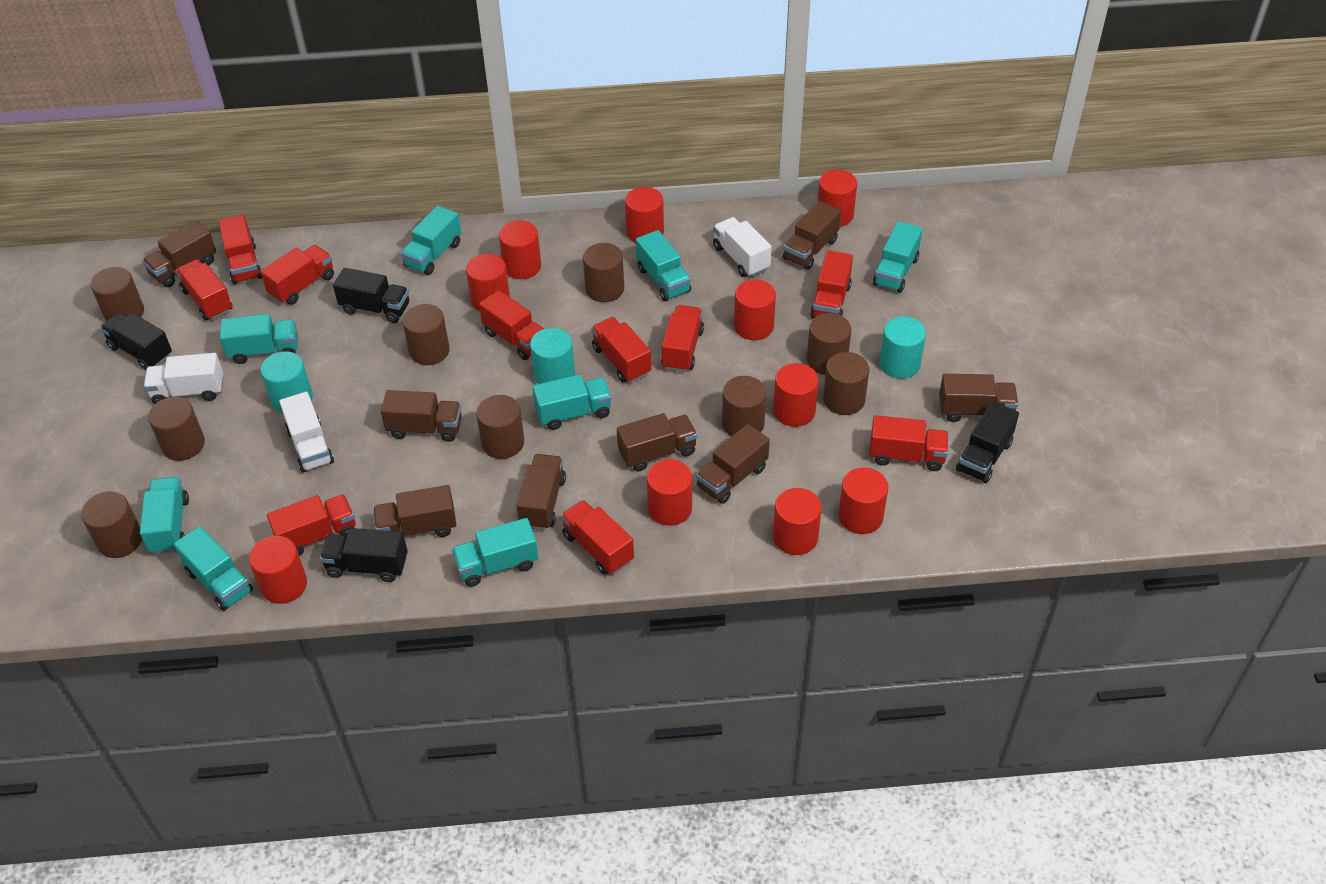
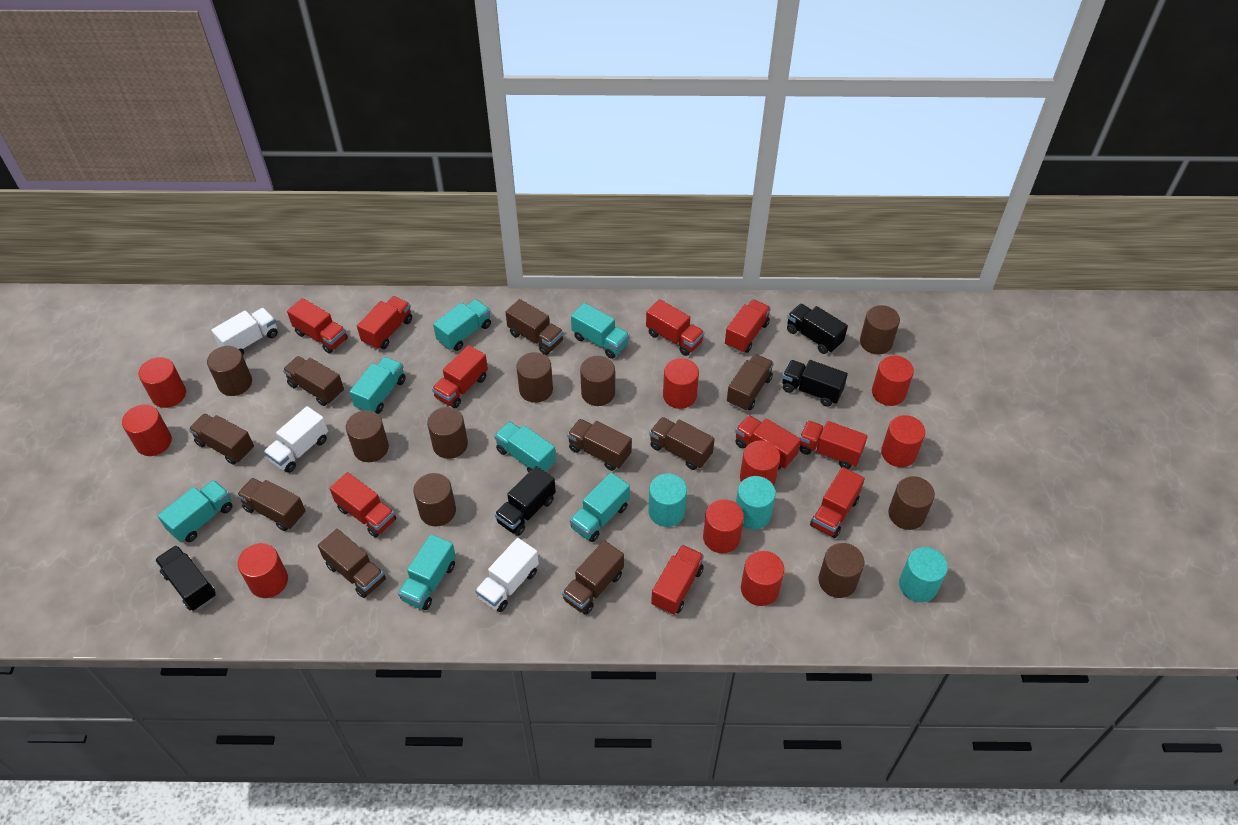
brown truck: [142,220,216,287] [373,485,456,537] [381,390,462,442] [516,454,566,530] [617,413,697,471] [696,424,770,504] [783,201,841,270] [939,374,1019,422] = 8 -> [189,413,254,465] [237,478,306,531] [283,356,344,406] [318,529,386,598] [506,299,563,355] [562,540,624,615] [567,419,632,471] [649,417,715,470] [727,354,774,411] = 9
red cylinder: [249,536,307,604] [466,254,510,311] [499,221,541,279] [625,187,664,243] [647,459,692,526] [734,279,776,340] [773,363,819,427] [773,488,822,555] [817,170,857,227] [838,467,889,534] = 10 -> [122,404,172,456] [138,357,186,408] [238,543,288,598] [663,358,699,409] [703,499,744,553] [740,440,780,486] [741,551,784,606] [872,355,914,406] [881,415,925,467] = 9
turquoise truck: [140,477,189,554] [174,526,253,611] [220,314,298,364] [401,206,461,275] [452,518,538,587] [532,374,612,430] [636,230,691,301] [873,221,922,293] = 8 -> [158,480,233,542] [350,357,406,414] [398,534,456,610] [433,299,491,351] [494,421,556,473] [570,472,630,542] [571,303,629,359] = 7

